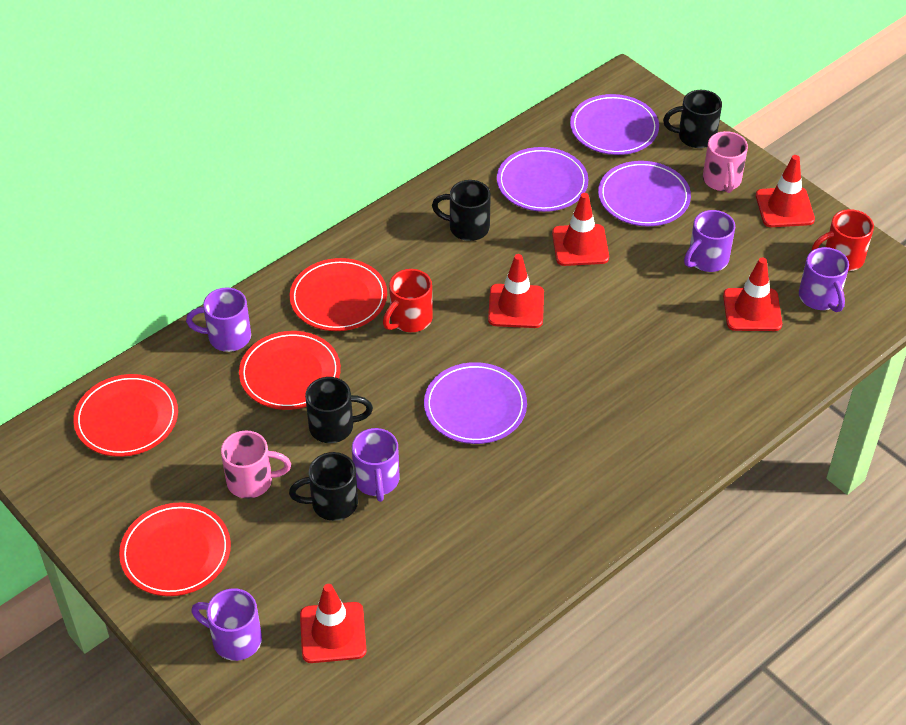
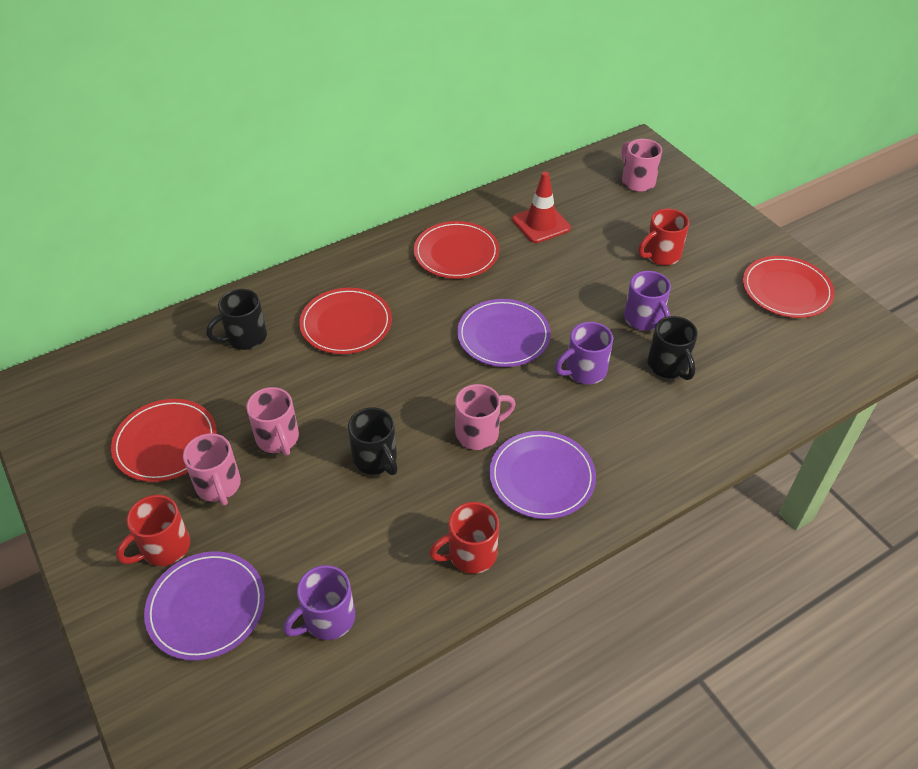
black mug: [289,452,358,521] [305,377,373,443] [432,180,491,241] [663,90,722,148] = 4 -> [206,289,267,350] [348,407,398,475] [648,316,698,380] = 3
pink mug: [221,431,291,499] [703,131,748,193] = 2 -> [183,433,241,506] [246,387,299,456] [455,384,516,450] [621,139,662,192] = 4
purple mug: [186,288,251,352] [191,588,262,661] [352,428,399,502] [684,210,735,272] [799,247,849,312] = 5 -> [283,565,355,640] [555,322,613,384] [624,271,671,331] = 3
purple plate: [424,362,527,444] [497,147,588,212] [570,94,659,155] [598,161,691,226] = 4 -> [144,551,265,661] [457,299,551,367] [489,431,596,519] = 3
red mug: [383,269,433,332] [812,209,874,271] = 2 -> [116,495,190,566] [429,502,499,574] [638,209,689,265] = 3
red traffic cone: [300,584,366,663] [488,254,544,328] [552,193,609,266] [723,258,782,331] [756,155,815,227] = 5 -> [512,172,571,243] = 1

